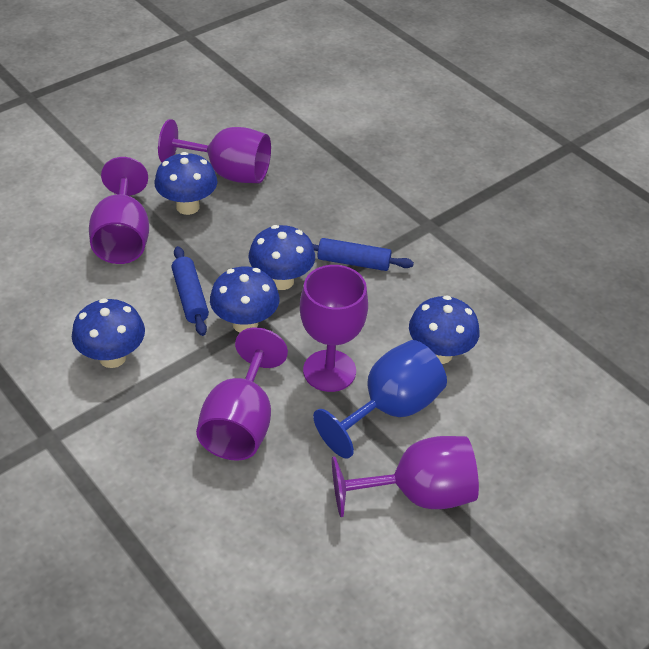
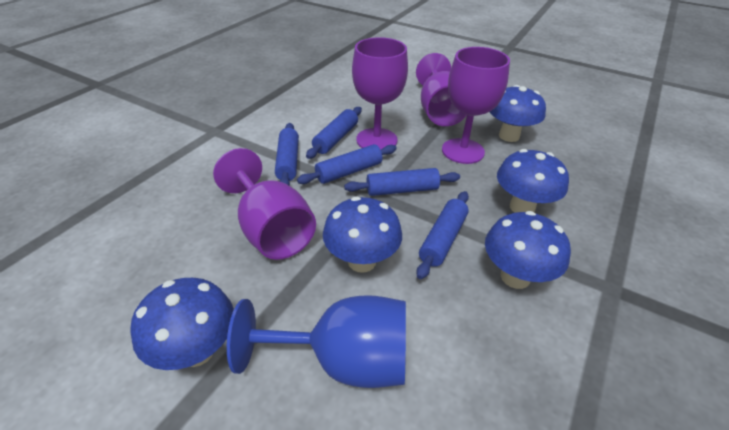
blue rolling pin: [171,246,209,336] [312,238,414,271] = 2 -> [275,123,299,185] [297,144,397,184] [306,107,362,159] [344,168,460,196] [416,191,469,279] = 5
purple goblet: [89,157,149,264] [158,119,271,183] [196,327,288,461] [300,265,368,392] [332,436,479,517] = 5 -> [213,148,316,260] [352,37,408,150] [416,53,467,126] [442,47,510,164] = 4

